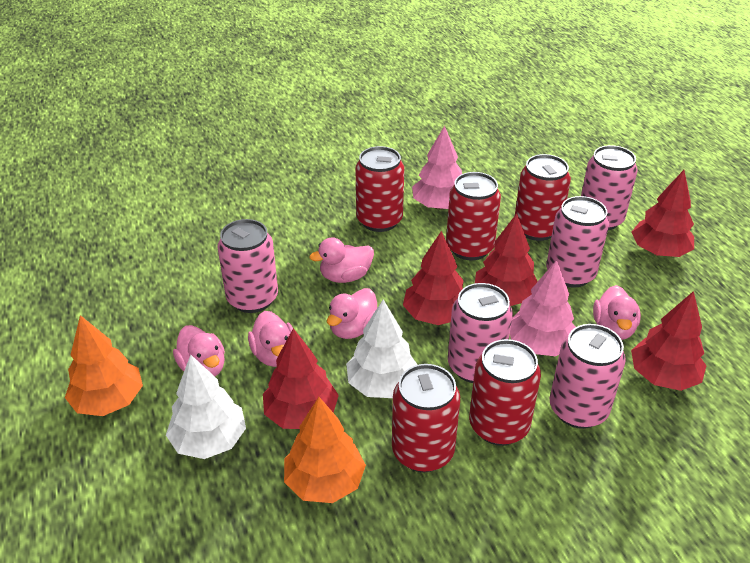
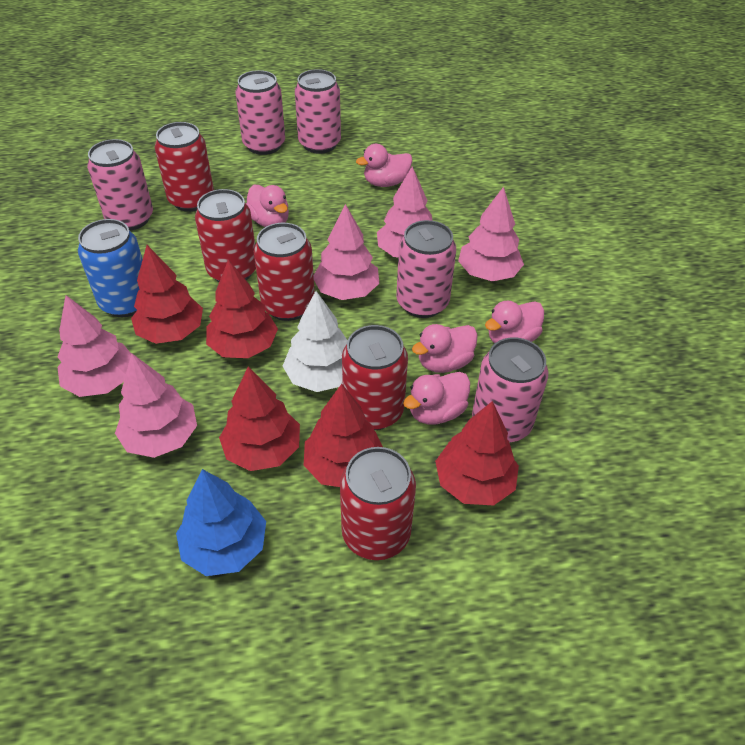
blue can: none = 0 -> [78,219,143,317] = 1
blue tree: none = 0 -> [176,469,266,576] = 1
orange tree: [65,315,143,416] [284,397,366,503] = 2 -> none = 0
pink tree: [412,126,462,209] [510,260,575,356] = 2 -> [57,295,131,397] [115,353,197,458] [314,204,379,300] [377,166,433,257] [458,187,524,281] = 5
white tree: [166,355,246,459] [346,300,417,398] = 2 -> [283,291,348,392] = 1

